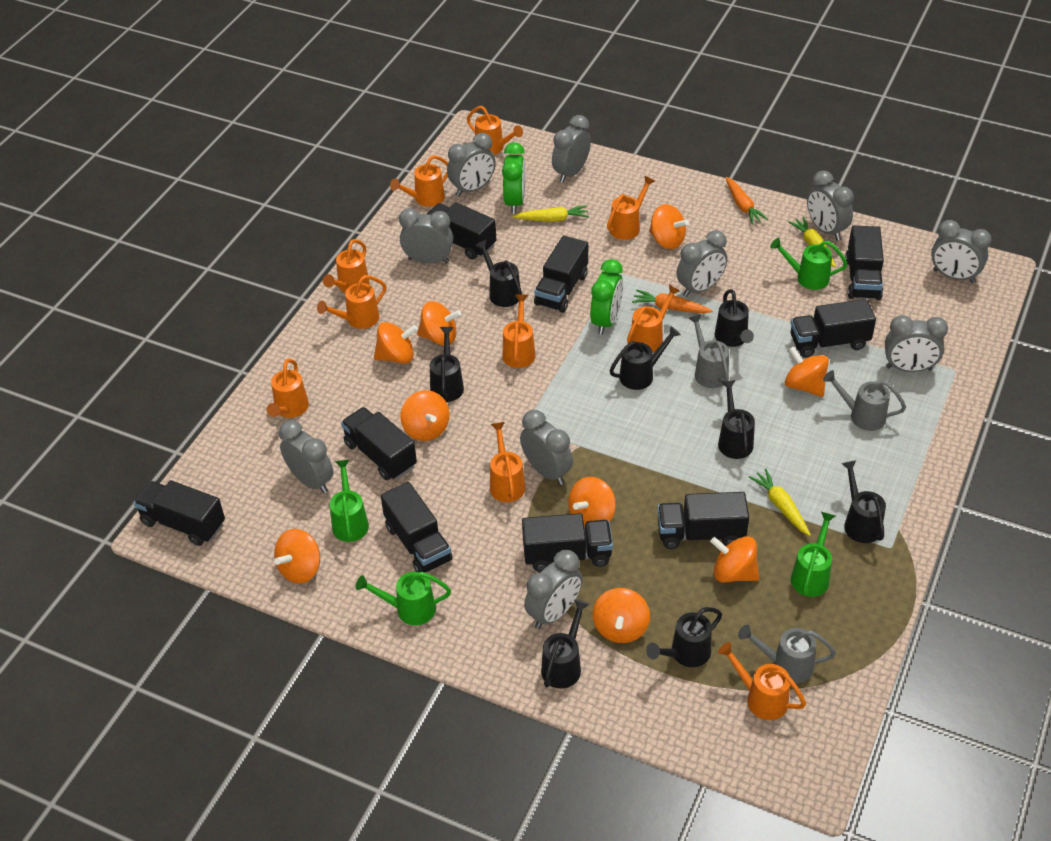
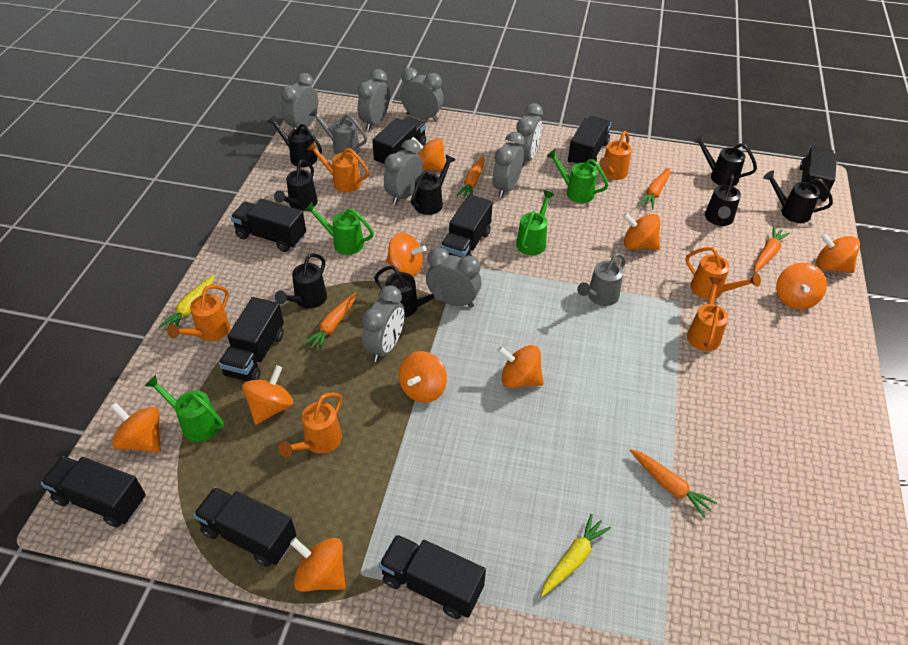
green clock: [502,142,525,214] [590,259,623,335] = 2 -> none = 0
grey clock: [279,421,334,493] [399,208,453,264] [447,133,496,196] [520,410,573,485] [524,550,582,629] [552,115,591,183] [677,230,727,297] [807,171,854,241] [885,315,948,372] [931,220,992,283] = 10 -> [281,73,318,130] [357,69,390,131] [362,285,404,362] [384,139,423,205] [400,68,444,121] [426,247,481,308] [492,132,524,198] [514,103,543,168] = 8
grey watering can: [689,314,729,388] [738,625,836,683] [823,370,906,431] = 3 -> [309,108,367,154] [577,253,626,306] = 2
orange carrot: [632,289,713,313] [725,177,768,225] = 2 -> [303,293,356,352] [456,156,485,198] [630,449,717,518] [637,168,670,209] [754,226,790,273] = 5
orange spinning top: [274,529,320,584] [374,322,418,364] [401,390,450,441] [417,301,461,346] [568,477,616,528] [593,588,650,643] [649,204,689,249] [710,536,759,582] [785,346,829,397] = 9 -> [111,403,161,452] [242,365,293,425] [290,538,346,592] [386,232,427,276] [399,351,447,403] [411,137,446,171] [497,345,544,388] [623,213,660,250] [776,263,827,310] [816,233,860,273] = 10
orange watering can: [266,359,309,418] [317,275,387,329] [323,239,370,293] [390,155,448,207] [467,106,523,155] [490,422,526,502] [502,294,536,368] [607,176,655,240] [627,285,680,353] [718,642,806,720] = 10 -> [167,285,230,341] [278,392,342,457] [307,142,369,192] [599,131,632,180] [685,247,761,299] [687,277,728,351] = 6
yellow carrot: [513,205,589,222] [749,469,811,536] [788,217,836,267] = 3 -> [159,275,215,330] [541,514,611,597] = 2

